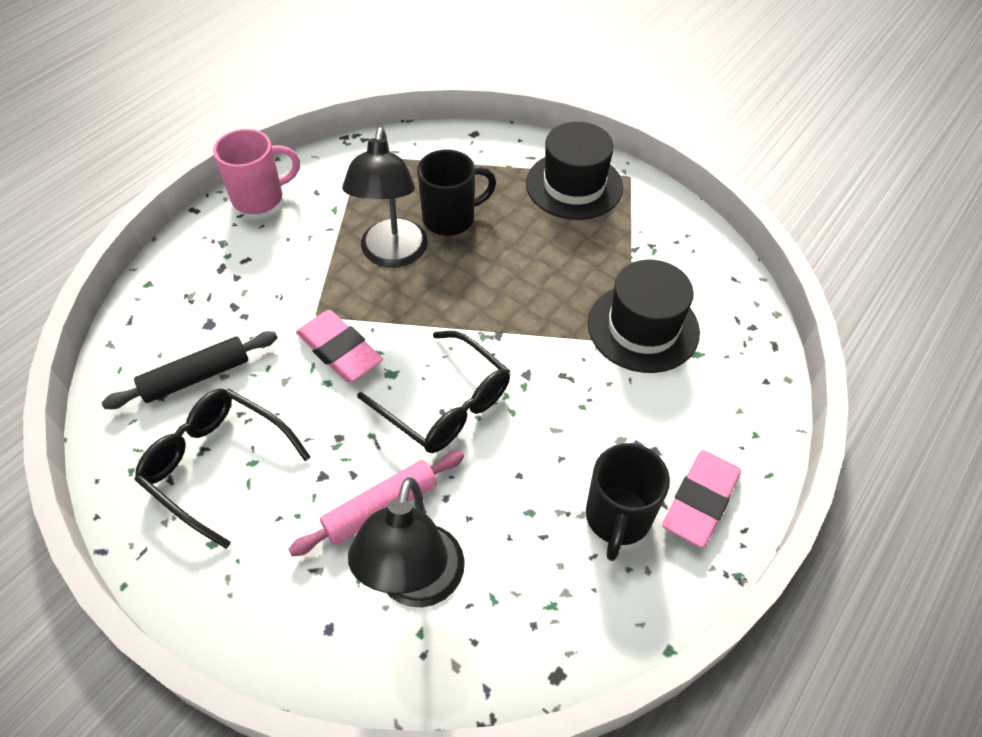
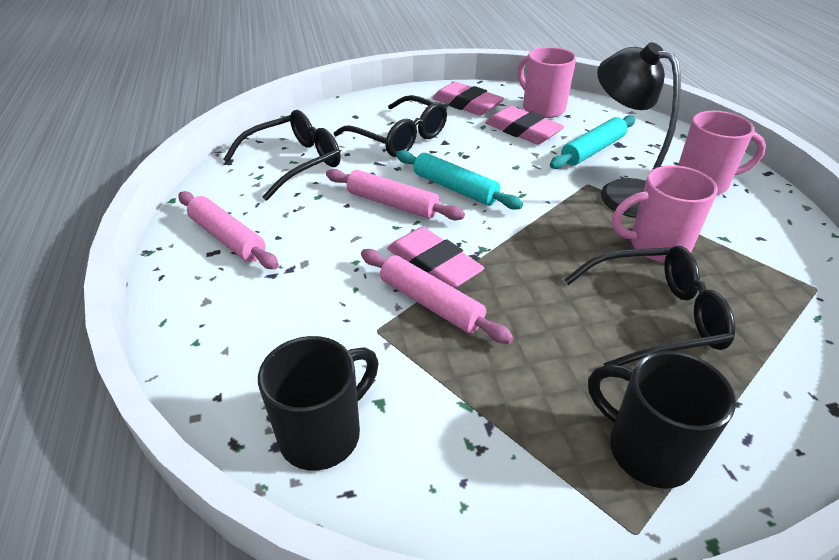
black glasses: [134,388,311,549] [357,331,510,453] = 2 -> [223,110,341,201] [334,95,447,157] [564,246,735,366] = 3
black hat: [526,122,623,220] [588,260,700,373] = 2 -> none = 0
black lamp: [342,127,428,268] [348,477,465,607] = 2 -> [597,42,681,218] = 1
black rolling pin: [102,331,278,409] = 1 -> none = 0
pink eraser: [296,310,383,382] [662,450,741,548] = 2 -> [387,227,484,288] [432,82,504,116] [485,106,564,144] = 3
pink mug: [213,129,300,214] = 1 -> [518,47,576,118] [612,165,718,262] [678,111,766,195] = 3
pink rolling pin: [288,450,464,556] = 1 -> [178,191,279,269] [326,169,465,220] [361,249,514,344] = 3
turquoise rolling pin: none = 0 -> [396,150,523,210] [550,115,635,169] = 2

